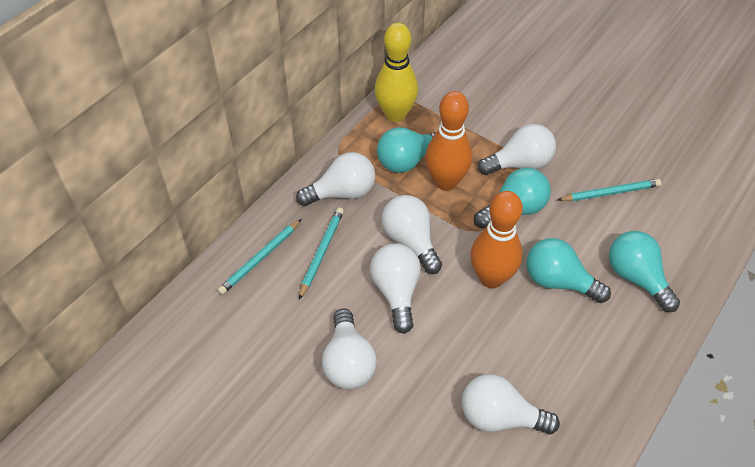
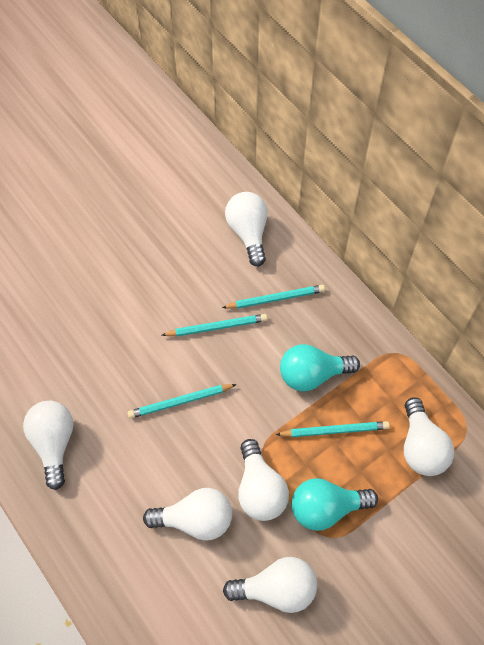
orange bowling pin: [425,91,472,191] [470,191,523,288] = 2 -> none = 0
turquoise light bulb: [377,127,436,173] [474,168,551,229] [526,238,611,303] [609,231,680,312] = 4 -> [280,344,360,391] [292,478,378,531] = 2
turquoise pencil: [217,219,302,295] [299,207,344,299] [557,179,661,201] = 3 -> [128,384,237,419] [162,314,267,337] [222,285,325,309] [275,421,389,437] = 4
yellow bowling pin: [375,23,418,122] = 1 -> none = 0

